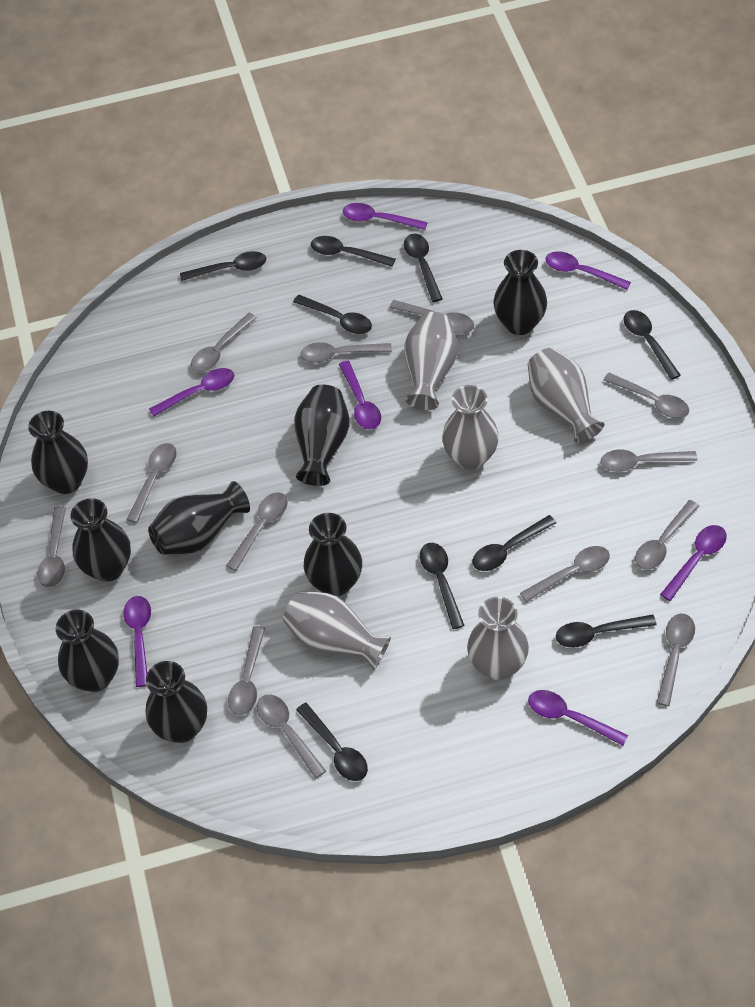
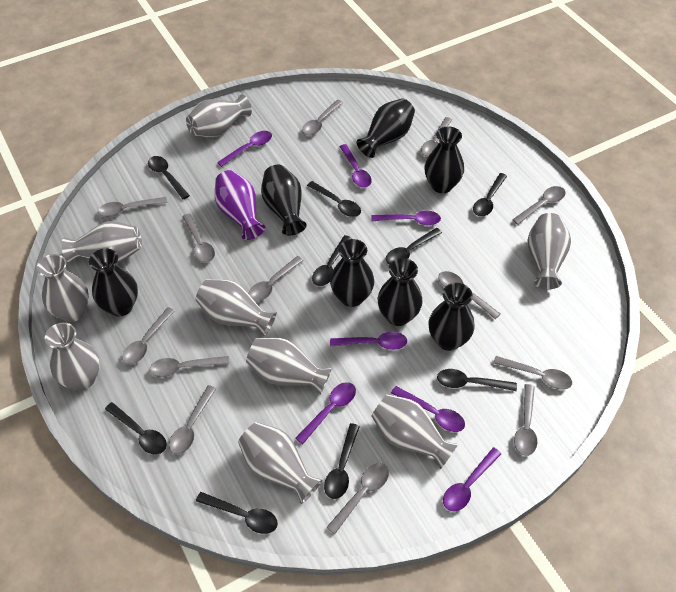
black vase: [28,411,88,494] [56,610,119,692] [70,498,131,582] [146,661,207,743] [148,481,250,555] [294,385,349,486] [304,513,362,596] [493,250,547,335] = 8 -> [89,249,138,316] [261,165,307,236] [330,239,374,307] [357,98,415,158] [378,258,423,326] [424,126,464,193] [428,283,475,351] = 7
grey vase: [283,591,391,670] [404,312,458,410] [442,385,499,470] [467,597,529,680] [528,348,605,443] = 5 -> [37,254,89,322] [45,323,100,390] [61,221,142,263] [186,94,252,138] [196,279,277,337] [238,422,322,504] [246,338,332,395] [372,394,458,469] [527,213,571,289] = 9
purple vase: none = 0 -> [215,170,265,240] = 1

